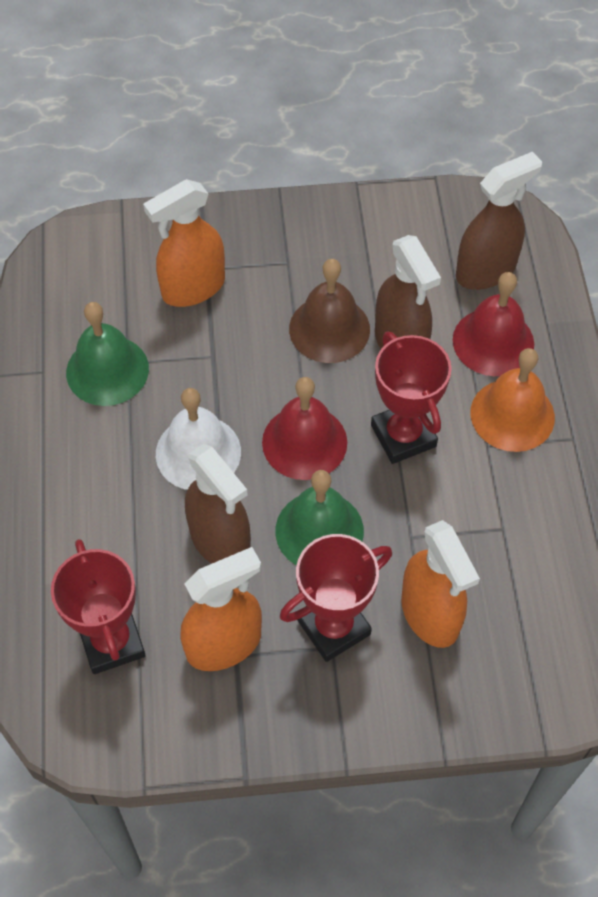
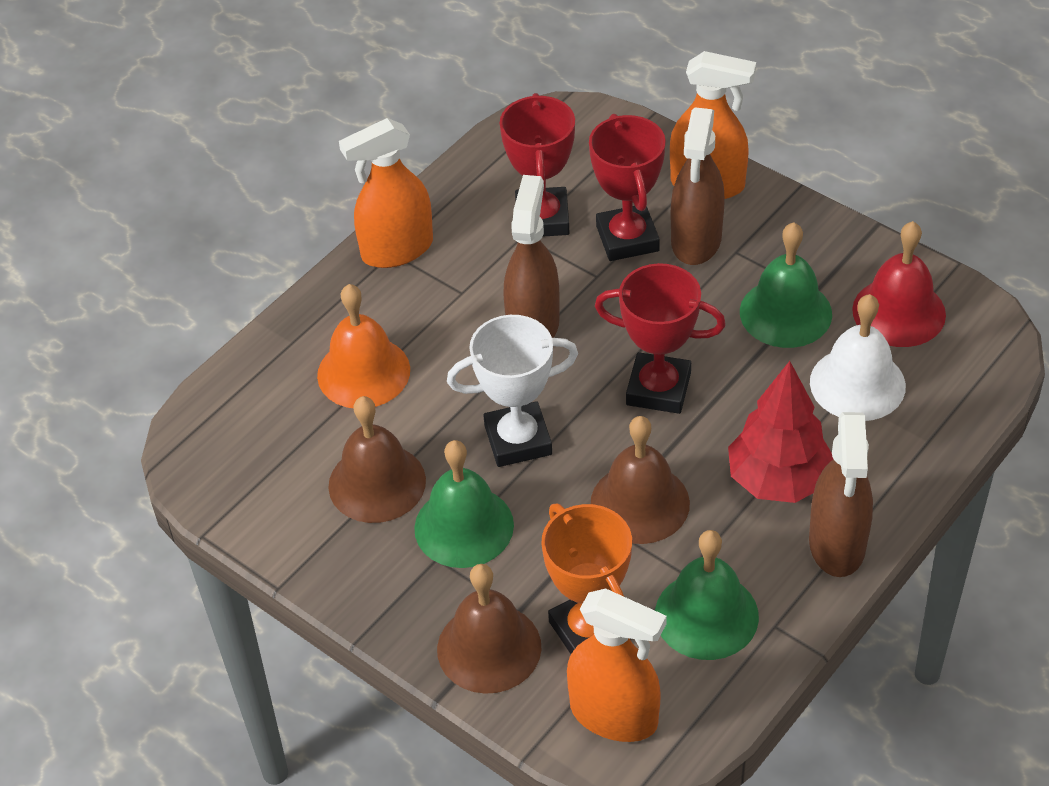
brown bell: [289,259,370,363] = 1 -> [328,396,426,523] [437,564,541,694] [591,416,690,544] = 3
green bell: [66,302,149,406] [275,470,364,566] = 2 -> [414,440,514,568] [655,530,759,660] [740,222,832,348] = 3
orange trophy: none = 0 -> [541,504,632,654] = 1
red bell: [262,377,347,480] [453,272,534,376] = 2 -> [852,221,946,347] = 1
red tree: none = 0 -> [728,361,833,503] = 1
white trophy: none = 0 -> [447,315,578,467] = 1

